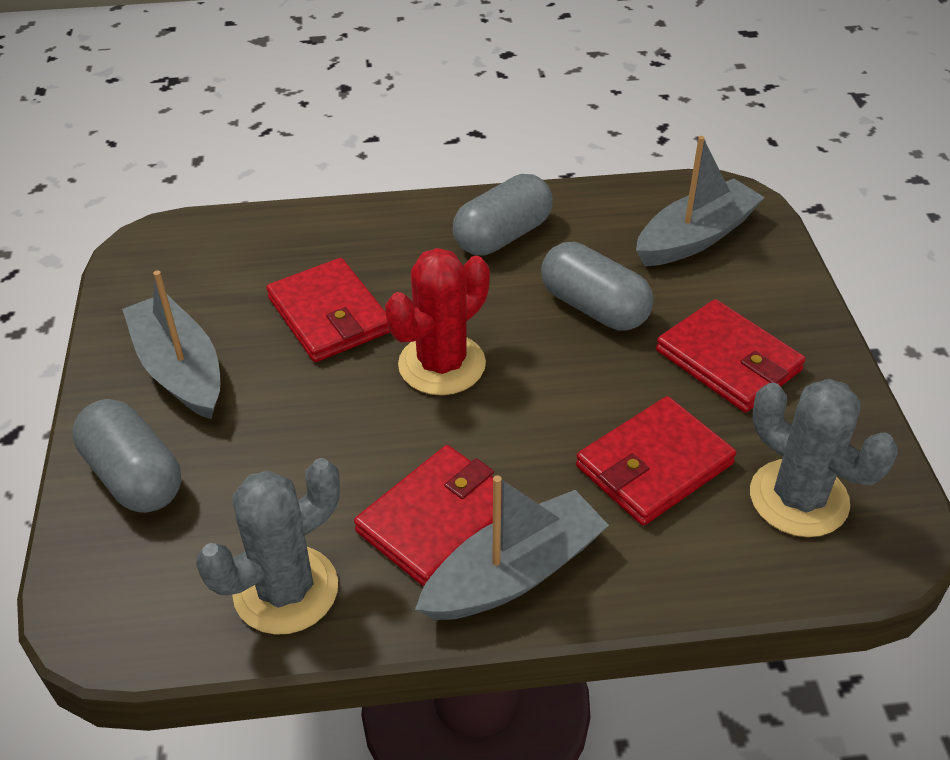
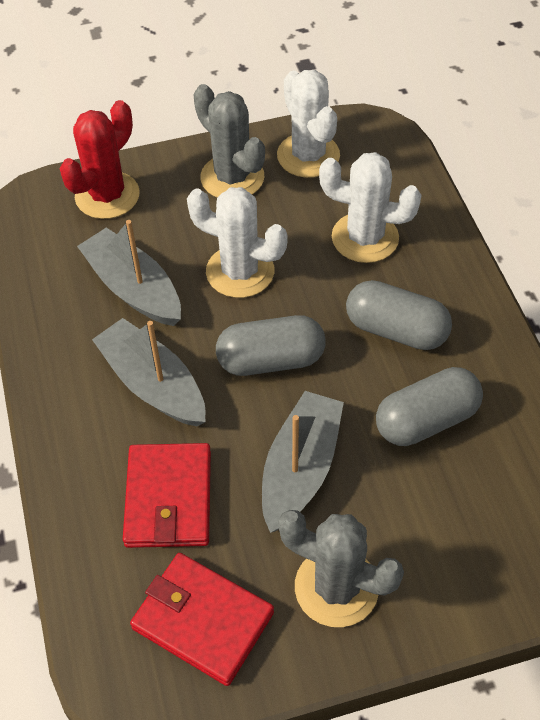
red wallet: [266,258,390,362] [354,445,502,587] [576,396,736,526] [656,299,806,412] = 4 -> [123,443,211,548] [130,553,274,686] = 2
white cactus: none = 0 -> [187,187,288,298] [277,70,340,178] [319,152,421,263] = 3

